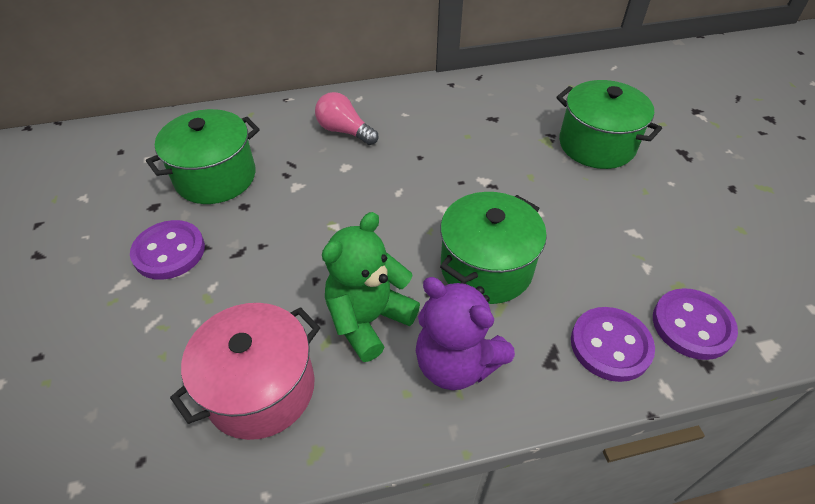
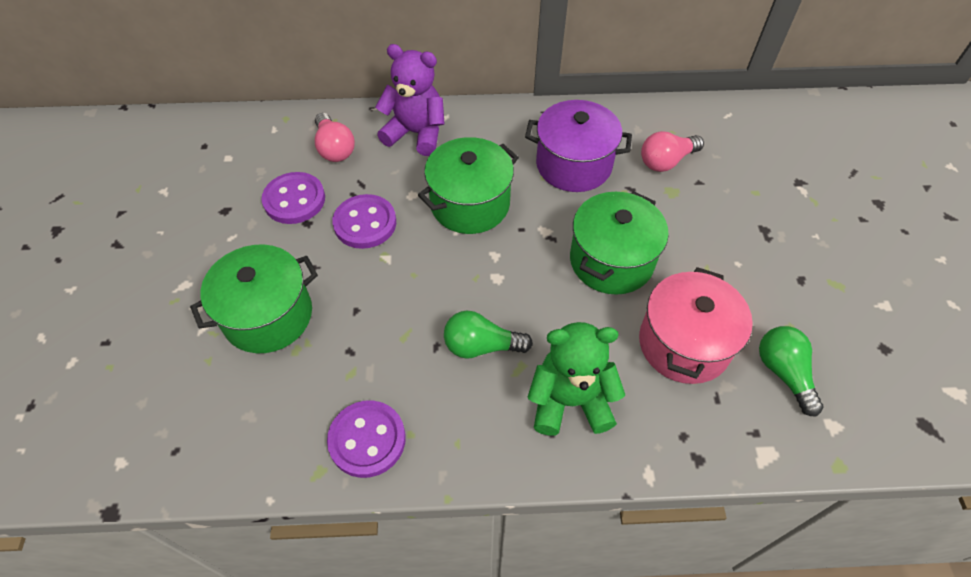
green light bulb: none = 0 -> [444,311,533,359] [759,326,824,417] = 2
pink light bulb: [315,92,378,145] = 1 -> [315,113,355,162] [641,131,704,172] = 2
purple pot: none = 0 -> [525,100,632,192] = 1

